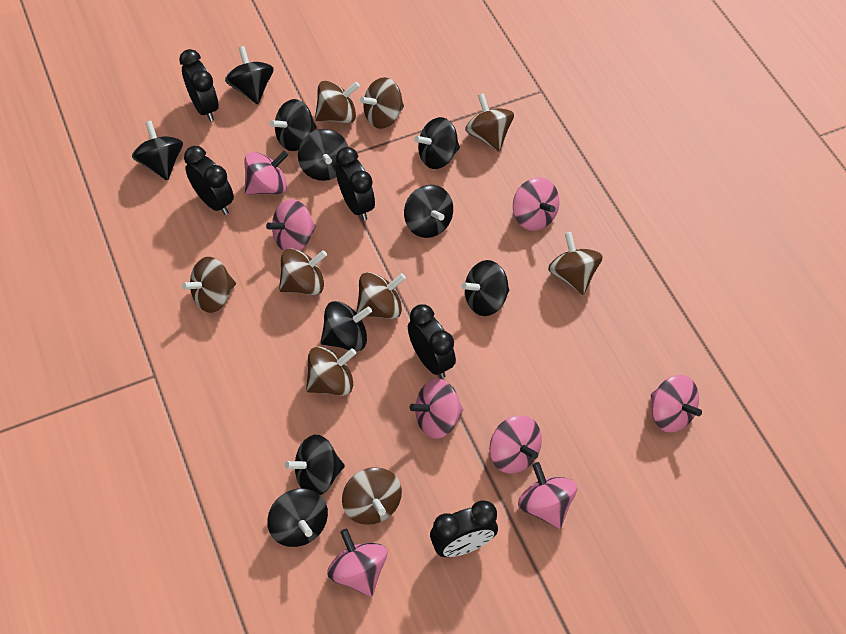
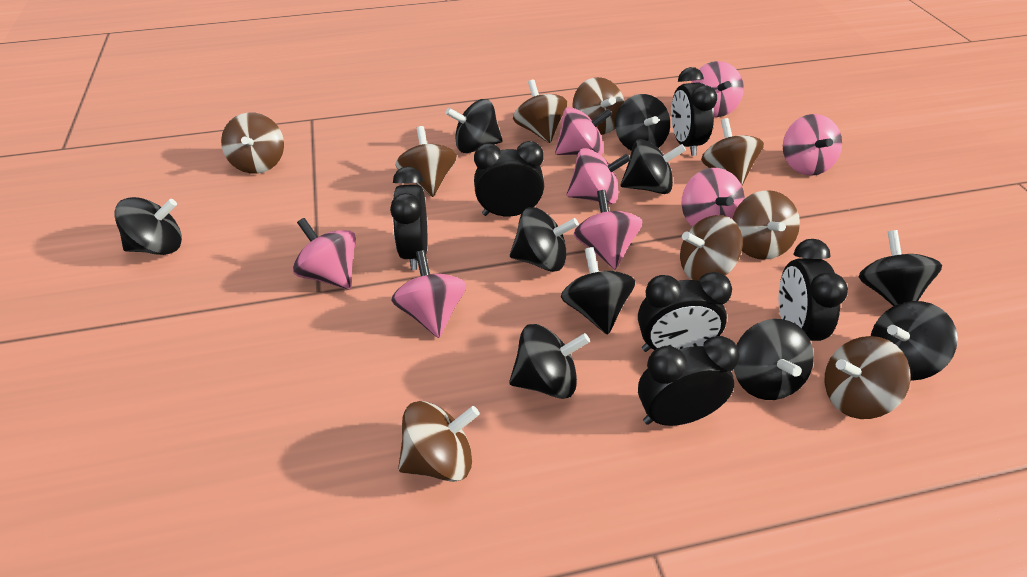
black clock: [179,49,219,121] [184,146,234,215] [336,147,375,221] [408,304,456,378] [430,500,498,557] = 5 -> [390,166,427,270] [474,141,544,216] [638,272,732,352] [638,336,740,426] [671,67,717,156] [778,239,848,341] = 6

